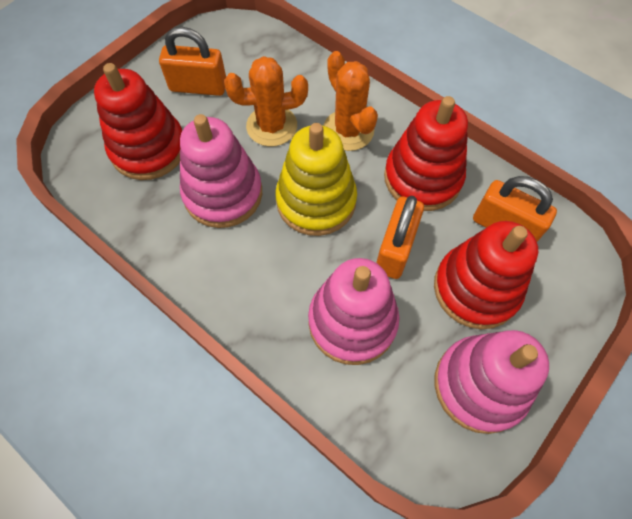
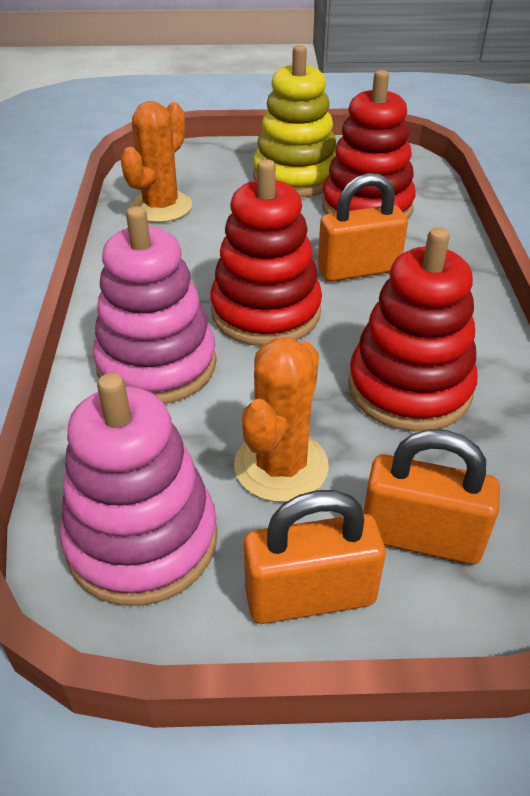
pink stacking toy: [180,114,262,228] [308,258,399,365] [435,330,549,434] = 3 -> [60,373,217,606] [93,206,217,404] = 2

